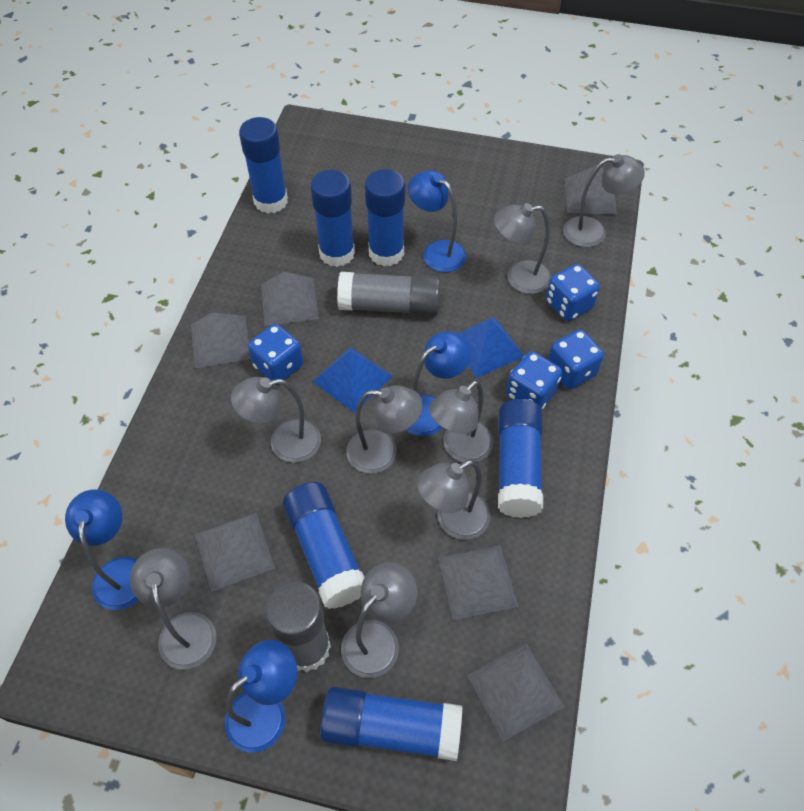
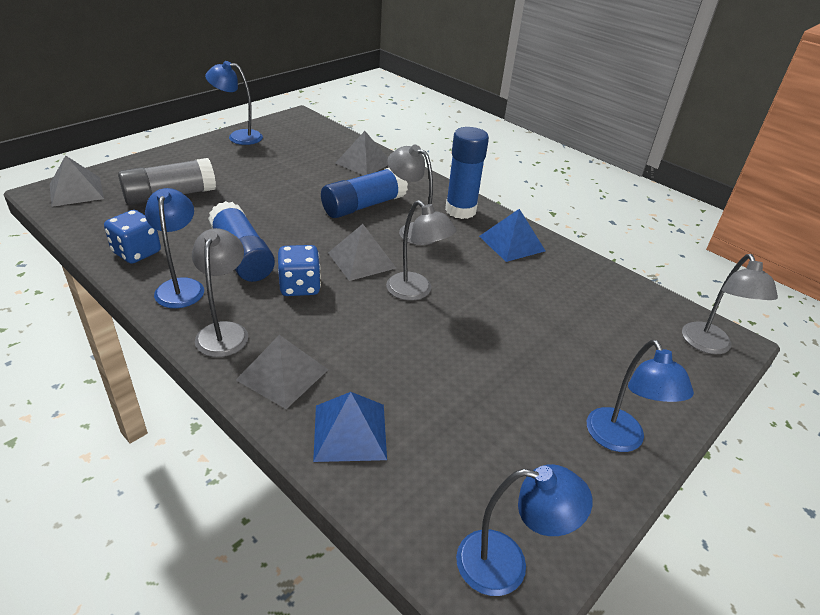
blue dice: [248,324,303,381] [506,351,562,409] [546,264,600,321] [548,329,604,389] = 4 -> [104,210,161,264] [278,245,321,296] = 2
blue glue stick: [239,117,288,214] [283,482,365,609] [310,170,355,267] [320,687,462,761] [365,169,405,266] [498,399,543,518] = 6 -> [208,201,275,282] [321,168,408,218] [445,127,489,219] = 3
grey glue stick: [265,582,331,672] [337,272,440,316] = 2 -> [118,158,216,205] = 1
grey lamp: [130,548,216,670] [231,377,321,463] [341,562,418,678] [346,385,423,473] [417,460,491,540] [429,380,494,463] [494,203,551,294] [563,154,645,247] = 8 -> [192,228,248,357] [386,200,457,301] [388,144,436,245] [682,254,778,354] = 4
grey pyramid: [191,312,251,368] [195,513,275,592] [261,272,319,326] [438,545,518,620] [467,643,564,741] [565,165,617,215] = 6 -> [50,155,104,207] [236,335,328,409] [328,224,396,281] [336,131,388,175] = 4

